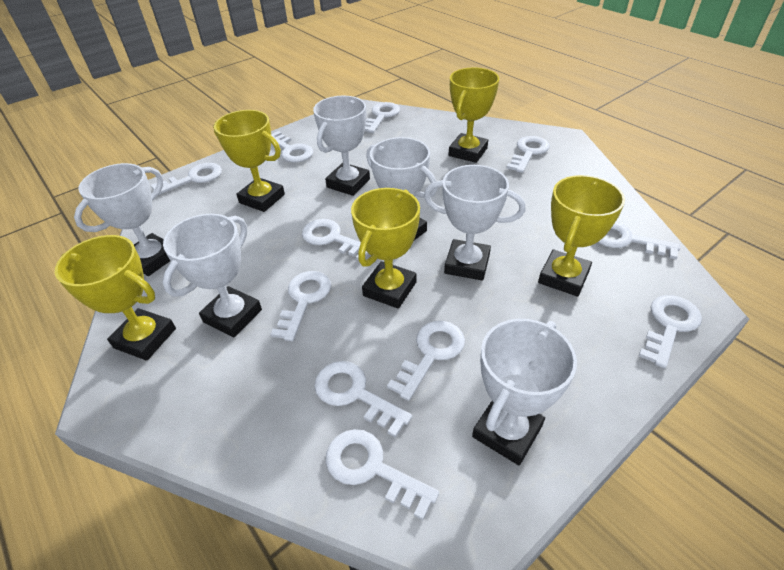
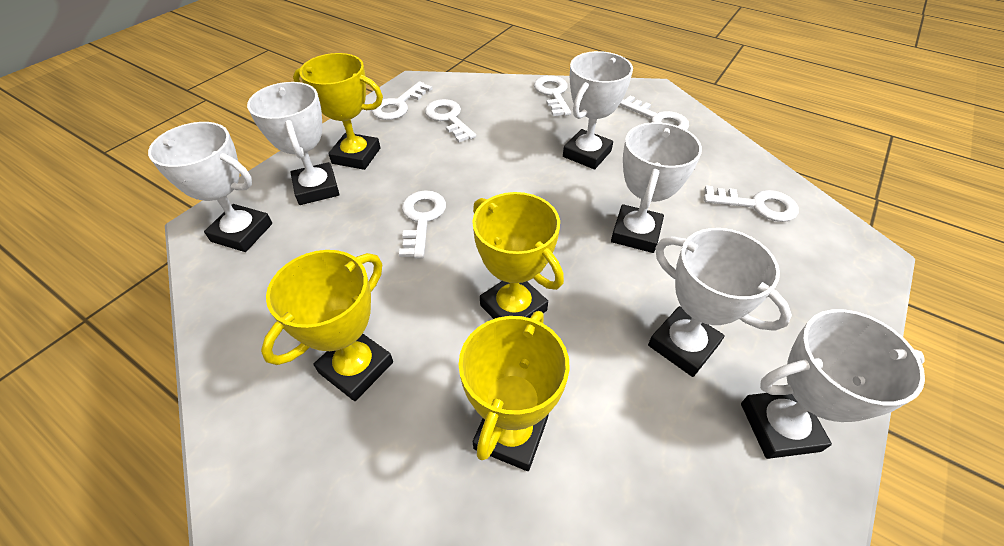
white key: [151,163,222,195] [270,271,331,341] [271,131,313,162] [302,219,369,260] [314,361,412,438] [326,429,439,520] [365,102,400,133] [387,321,465,401] [506,136,550,173] [598,222,680,259] [639,295,702,368] = 11 -> [372,81,432,120] [399,190,446,259] [425,99,476,143] [534,76,571,116] [619,95,689,130] [704,185,799,222] = 6
yellow trophy: [55,235,176,361] [213,110,285,212] [351,188,420,309] [449,68,499,163] [538,175,625,296] = 5 -> [261,250,393,401] [293,53,383,170] [459,311,570,471] [472,192,564,319] = 4

